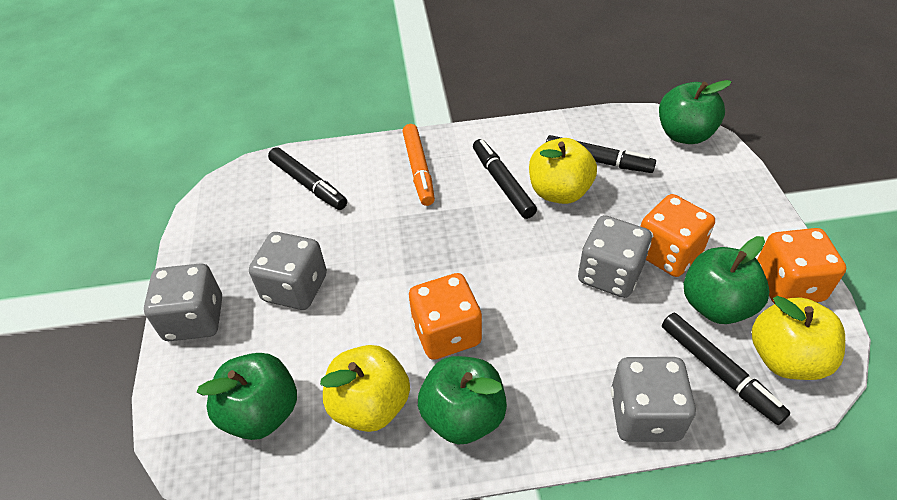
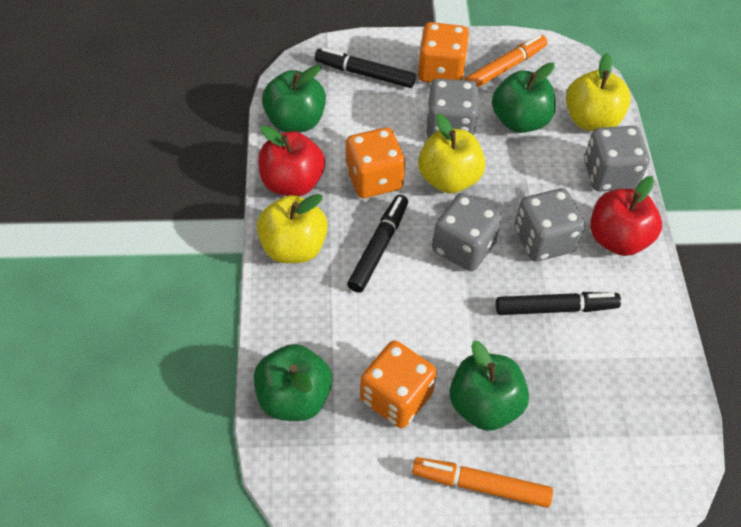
black marker: [268,147,347,210] [473,139,537,219] [546,135,656,173] [662,313,790,425] = 4 -> [315,48,416,88] [347,195,408,293] [496,292,621,315] = 3
orange marker: [403,124,435,206] = 1 -> [412,457,553,508] [464,34,547,88] = 2
red apple: none = 0 -> [258,126,325,196] [590,176,662,256] = 2

